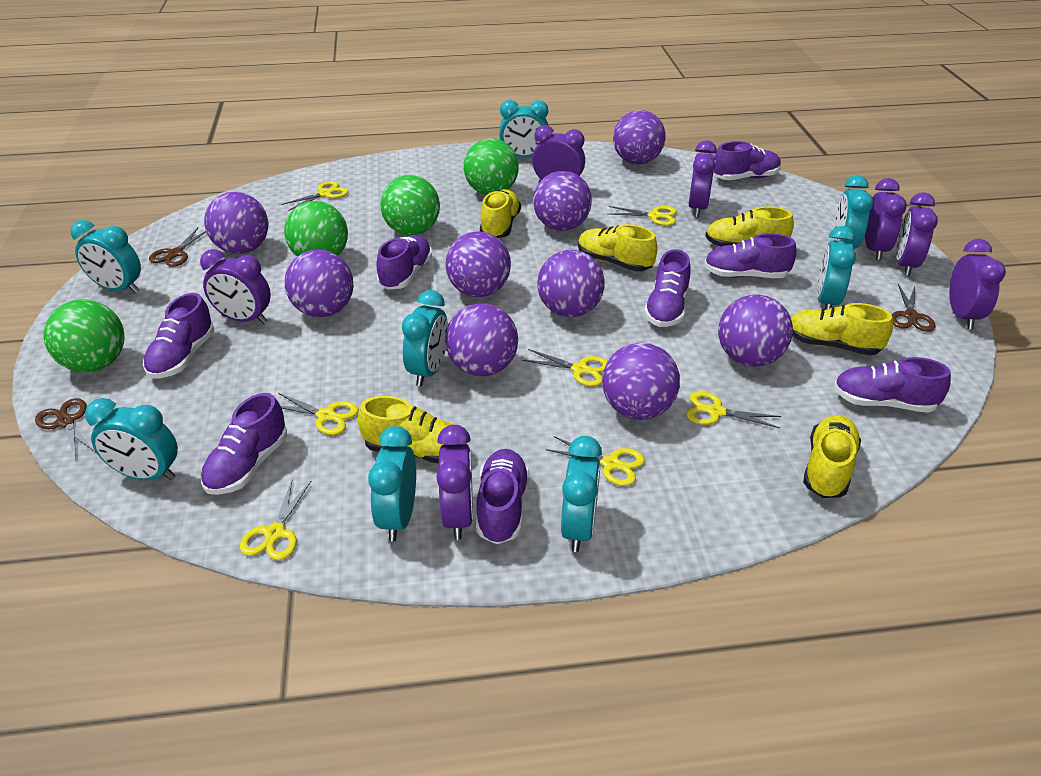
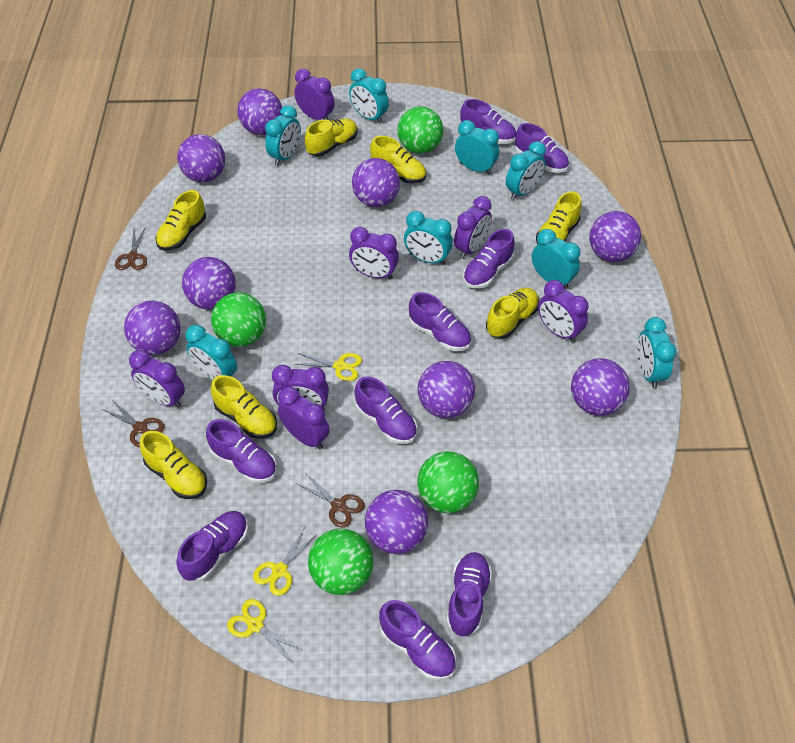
purple shoe: [143,293,215,379] [200,393,287,495] [376,235,432,290] [476,449,529,544] [644,249,690,327] [704,233,797,278] [714,141,781,180] [834,357,951,413] = 8 -> [176,511,248,582] [206,419,277,483] [355,376,417,444] [379,600,456,680] [409,292,471,351] [446,552,492,637] [460,99,516,144] [463,229,514,288] [515,123,569,173] = 9
yellow scissors: [240,479,312,561] [278,393,359,435] [281,181,349,211] [522,349,608,387] [546,436,645,486] [608,206,677,226] [686,391,781,428] = 7 -> [227,599,302,663] [253,527,317,596] [294,353,362,381] = 3
yellow shoe: [358,396,467,464] [480,189,521,238] [578,224,658,271] [705,206,794,247] [791,303,893,355] [803,415,861,498] = 6 -> [140,431,207,499] [155,190,206,251] [211,375,277,439] [305,118,358,156] [370,136,426,184] [486,288,539,339] [536,191,582,245] = 7

